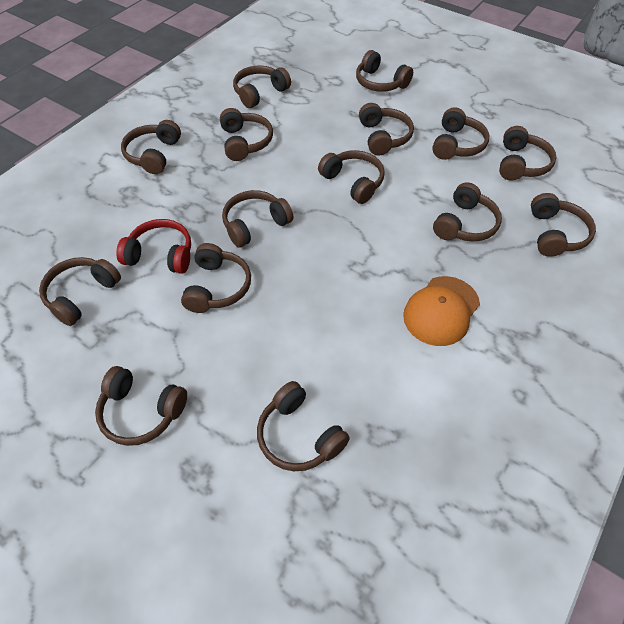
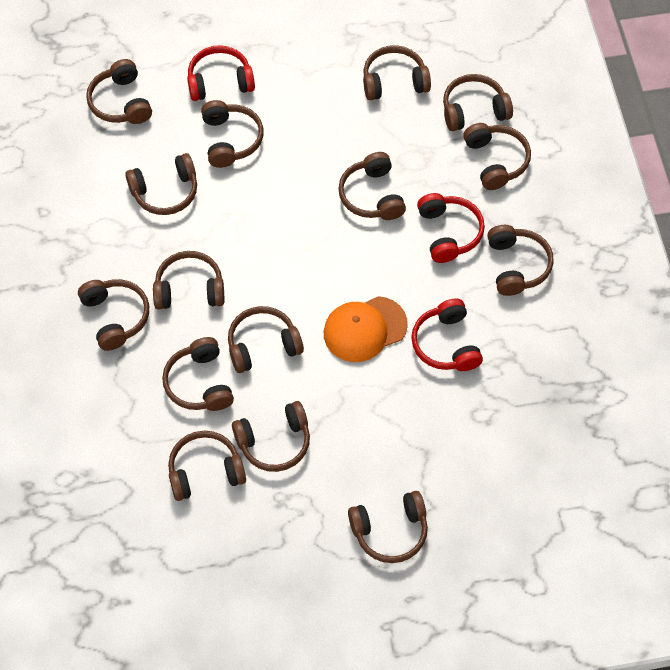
red headphones: [116,219,191,274] = 1 -> [187,45,255,101] [411,299,483,371] [417,193,485,263] = 3

